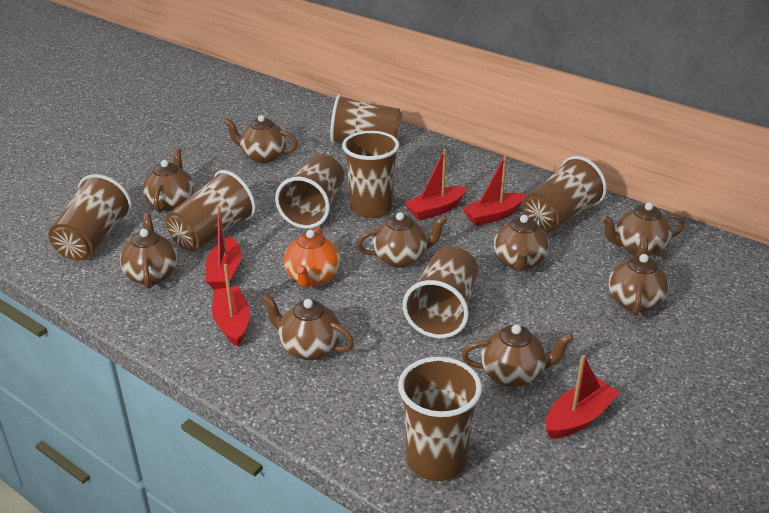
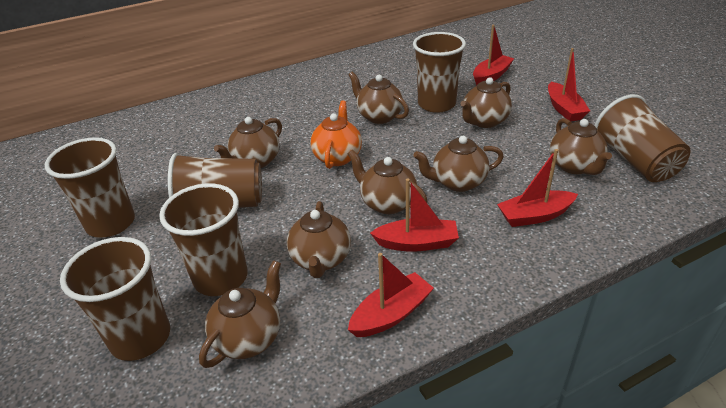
brown cup: [48,174,132,261] [166,170,256,251] [275,154,344,229] [330,94,402,143] [342,131,399,218] [398,357,482,481] [403,246,478,338] [523,156,607,233] = 8 -> [45,137,135,238] [60,237,170,361] [159,183,248,296] [168,153,262,208] [413,32,466,113] [594,94,691,182] = 6
brown teapot: [120,213,178,289] [143,148,194,213] [224,115,298,163] [261,293,354,360] [357,212,447,268] [462,324,574,387] [494,212,549,271] [601,202,685,257] [608,237,669,316] = 9 -> [199,260,281,368] [214,117,282,168] [287,201,351,278] [348,71,409,124] [348,150,427,214] [413,136,504,192] [460,77,512,128] [550,118,612,175] = 8

